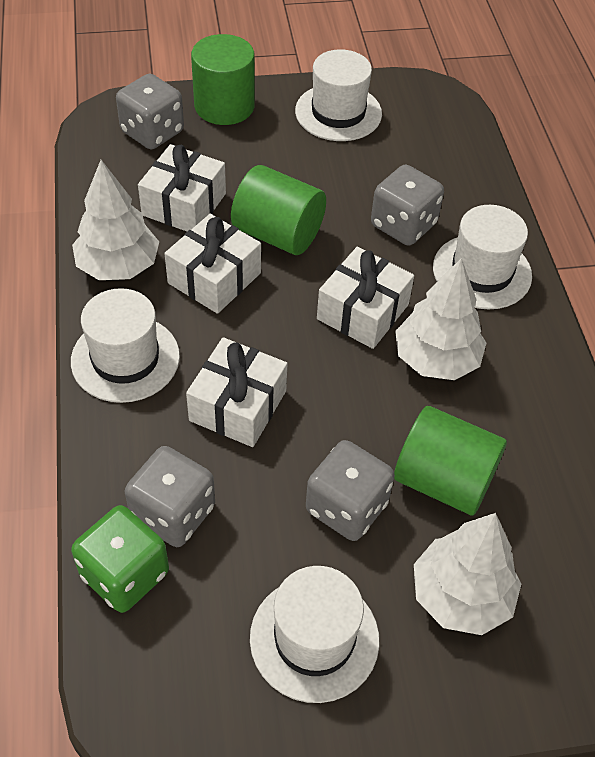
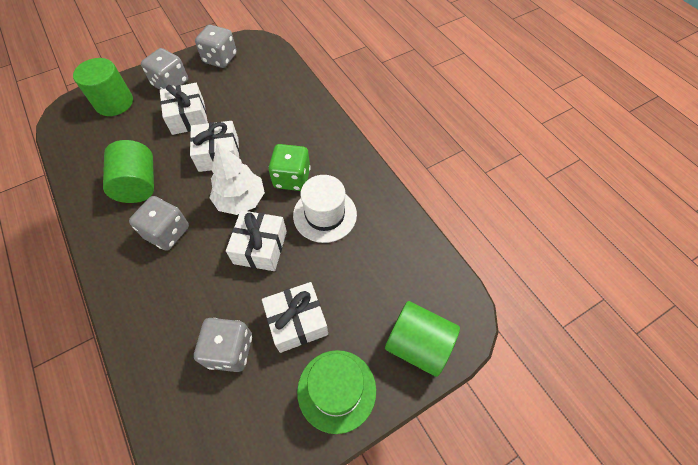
green hat: none = 0 -> [297,350,376,434] = 1
white hat: [71,288,180,403] [250,566,379,703] [295,49,382,141] [433,205,532,309] = 4 -> [293,175,357,243] = 1
white tree: [72,160,159,280] [395,258,486,380] [414,513,521,635] = 3 -> [210,142,265,215] = 1

